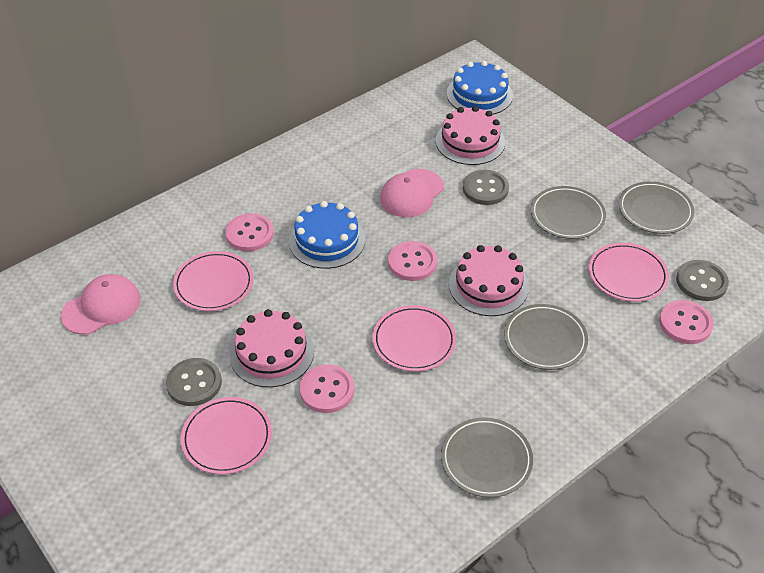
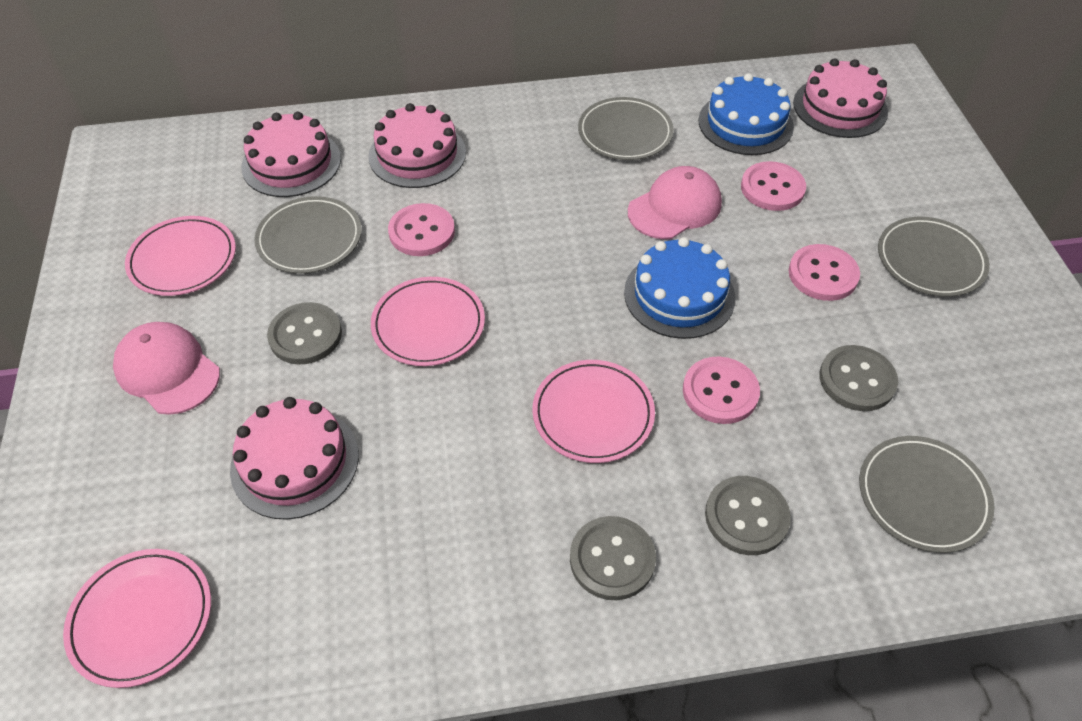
grey button: [166,358,222,406] [463,170,509,205] [676,260,729,301] = 3 -> [267,302,342,364] [570,516,656,600] [705,476,791,555] [819,345,898,411] = 4
pink cake: [229,309,314,387] [436,106,505,165] [449,245,529,316] = 3 -> [230,397,359,520] [241,112,341,197] [368,103,466,188] [793,58,888,138] = 4

